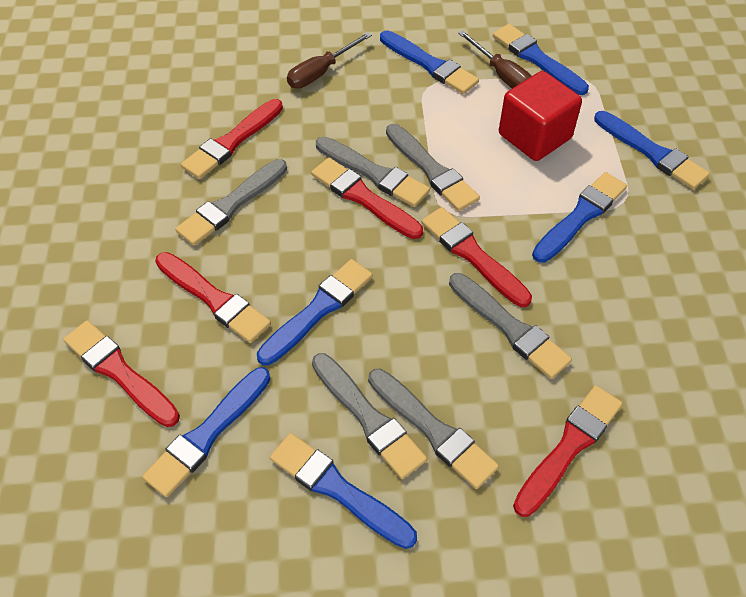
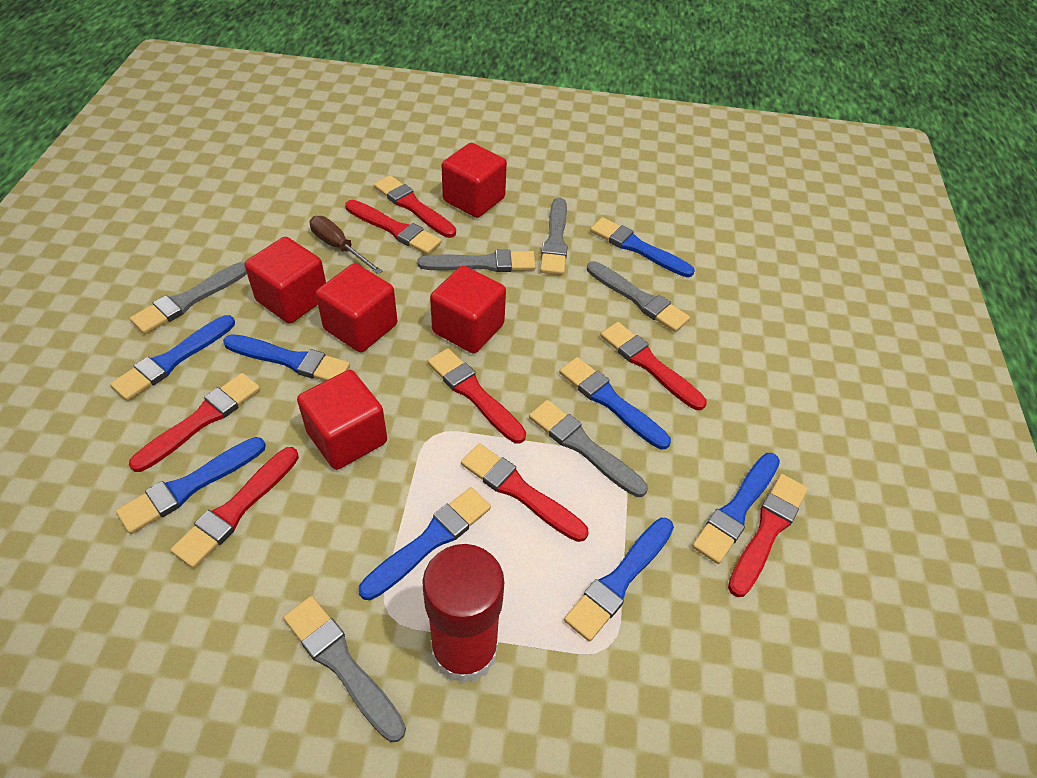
blue brush: [142,367,271,497] [257,259,373,366] [270,433,417,549] [380,30,479,94] [493,24,589,95] [532,172,627,263] [594,111,710,189] = 7 -> [110,315,235,401] [116,437,266,534] [223,334,350,381] [359,487,491,600] [559,357,671,450] [564,518,674,641] [590,217,695,277] [692,453,780,564] = 8
brown screwdriver: [287,32,372,88] [458,30,532,88] = 2 -> [310,216,383,274] = 1
red brush: [63,320,180,427] [155,252,271,343] [181,99,283,179] [311,158,423,239] [422,207,532,307] [513,385,623,517] = 6 -> [129,373,260,472] [170,447,299,568] [345,200,442,255] [374,175,456,238] [428,348,526,443] [461,443,589,542] [600,322,706,410] [728,474,808,597] = 8
red cube: [499,71,582,161] = 1 -> [245,237,326,323] [297,370,387,470] [316,263,397,352] [430,266,506,354] [442,143,507,218] = 5
red glue stick: none = 0 -> [422,544,504,684] = 1

